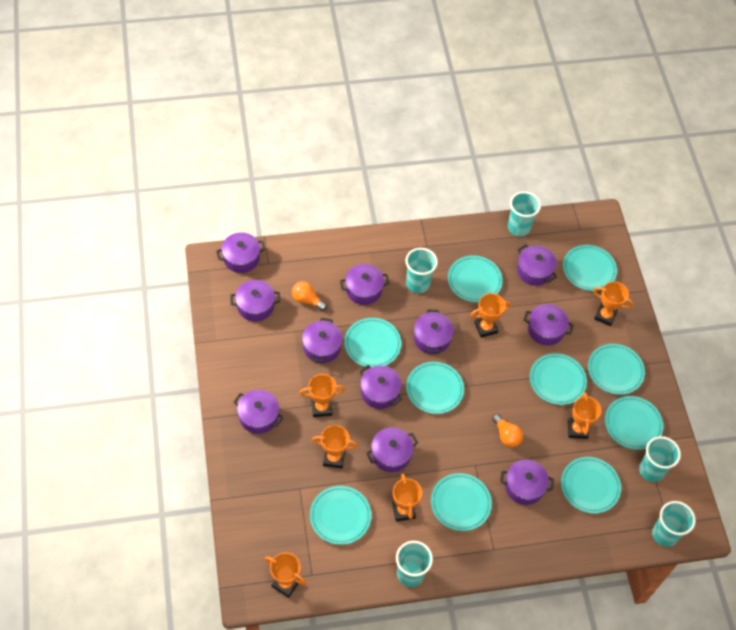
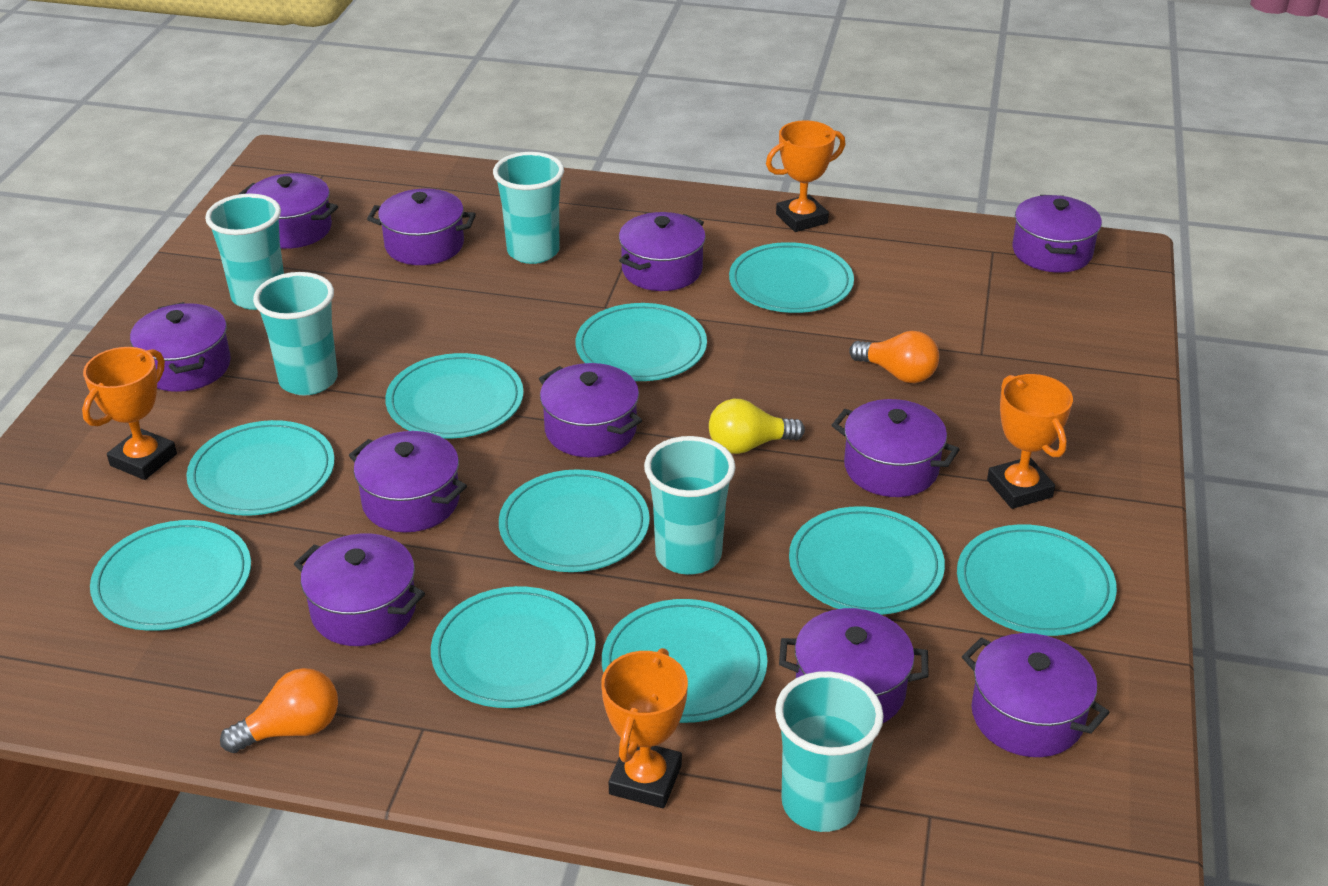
orange trophy: [265,553,306,598] [300,374,345,417] [312,425,358,468] [392,474,422,522] [470,293,511,338] [568,392,601,439] [593,281,634,326] = 7 -> [82,347,177,480] [601,648,688,808] [766,120,845,232] [987,374,1073,509] = 4
yellow light bulb: none = 0 -> [709,399,805,454] = 1

